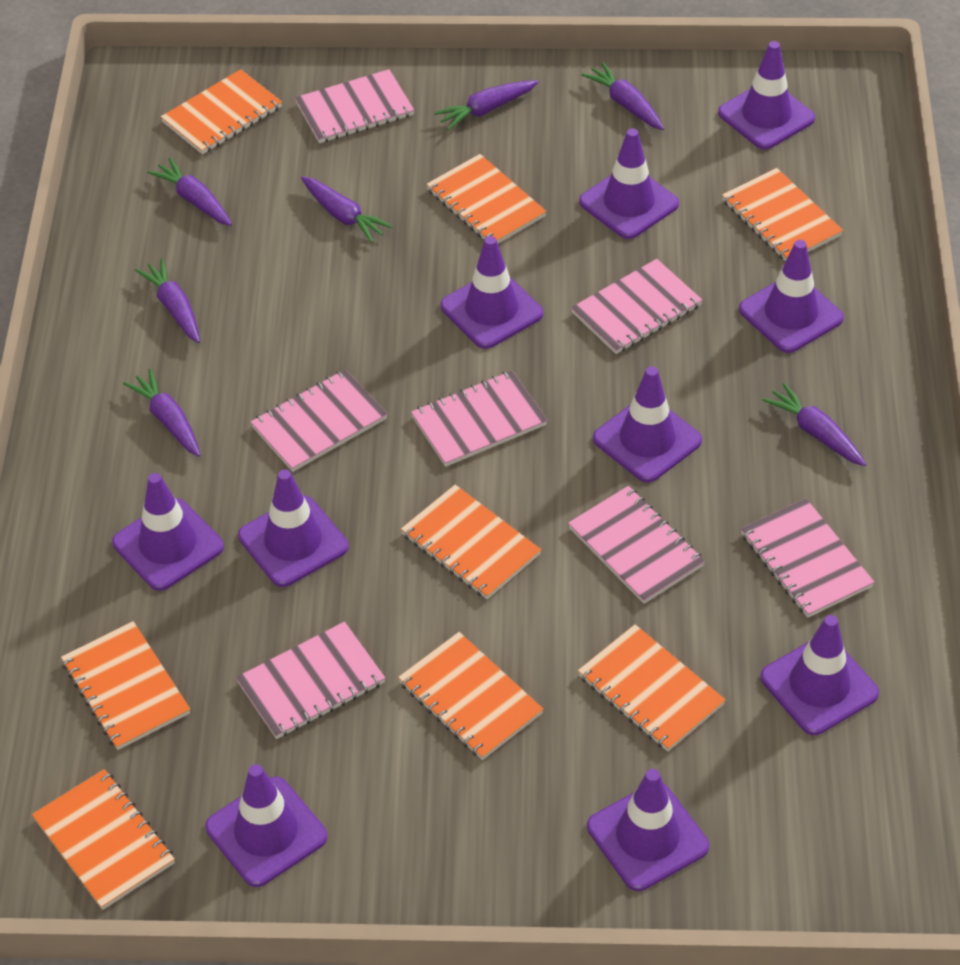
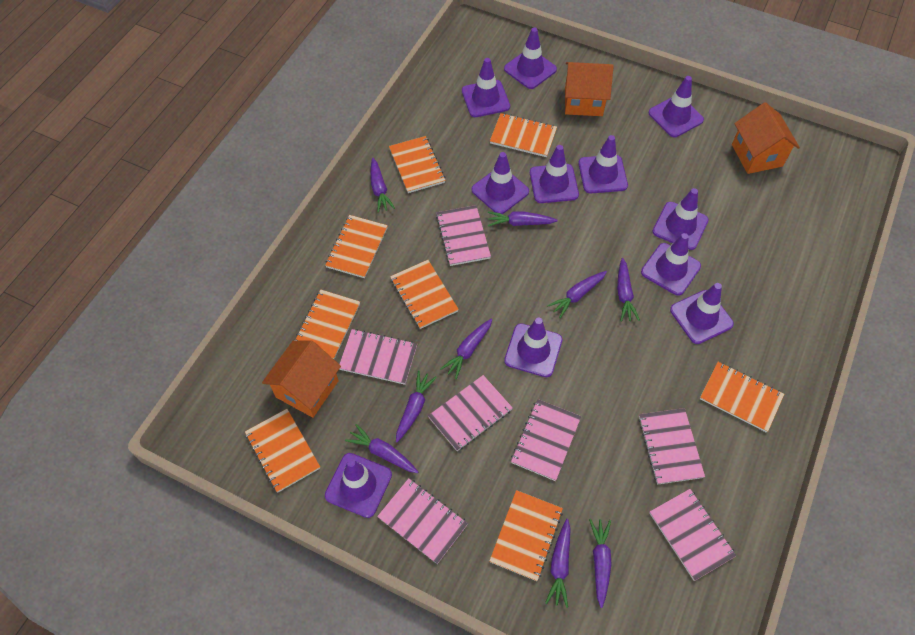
orange house: none = 0 -> [262,340,341,418] [565,62,614,116] [732,102,800,174] = 3
purple carrot: [123,369,200,457] [135,258,200,343] [147,158,232,226] [301,176,393,243] [434,80,538,130] [581,62,664,130] [762,383,866,466] = 7 -> [345,424,418,473] [371,158,395,213] [396,371,437,442] [440,319,492,379] [488,211,558,226] [545,519,571,608] [547,271,607,318] [589,519,612,608] [617,258,640,322] = 9
purple traffic cone: [112,473,224,591] [205,764,327,887] [238,469,348,587] [440,236,543,349] [579,128,679,239] [587,769,709,891] [593,366,702,483] [718,41,815,150] [739,240,844,353] [760,615,879,735] = 10 -> [325,453,392,518] [462,58,510,117] [471,152,529,214] [504,28,557,89] [504,318,562,377] [530,145,579,203] [578,135,628,193] [641,233,701,296] [649,76,704,137] [652,188,709,250] [670,283,734,344] = 11

